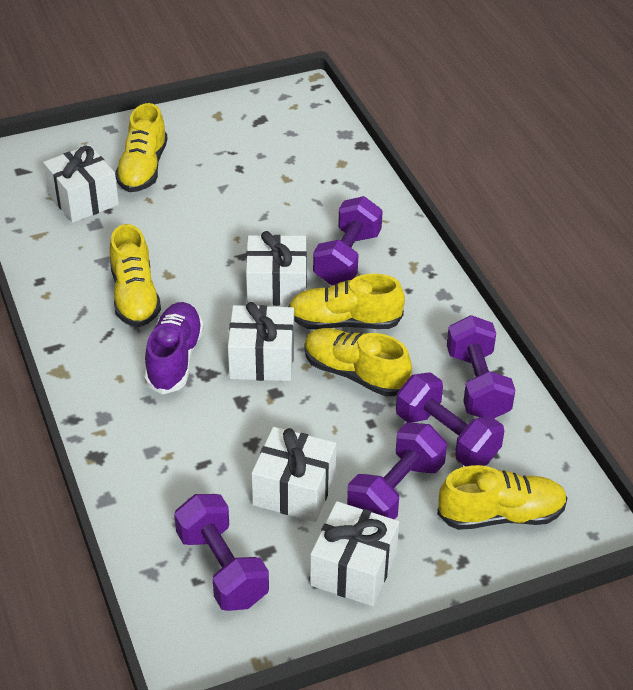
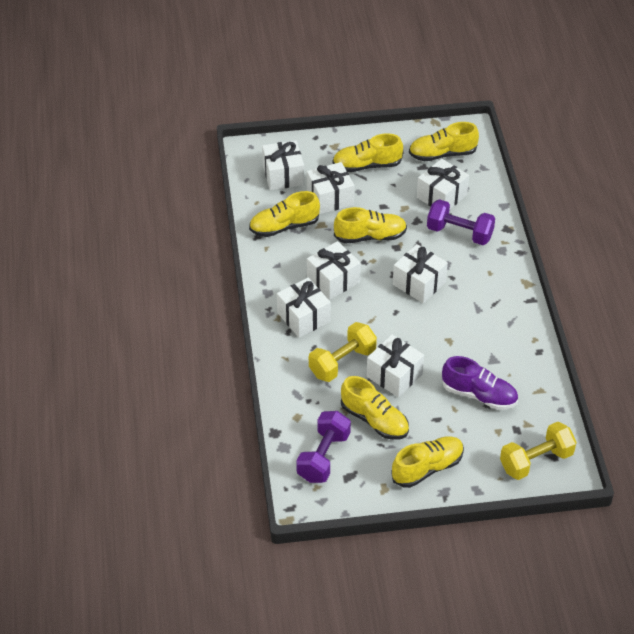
purple dumbbell: [174,494,269,611] [313,196,383,285] [347,423,447,520] [396,372,504,467] [447,315,515,418] = 5 -> [296,411,351,483] [427,199,495,245] = 2
white gift: [43,145,119,223] [228,302,294,381] [246,231,307,306] [251,427,337,522] [310,501,399,606] = 5 -> [262,140,304,190] [277,278,331,338] [307,162,354,214] [307,241,361,300] [367,335,424,397] [393,244,448,303] [417,159,469,210] = 7
yellow dumbbell: none = 0 -> [309,322,377,382] [500,422,577,480] = 2
yellow shoe: [110,224,161,327] [115,103,168,192] [288,274,405,329] [304,328,412,396] [437,465,567,530] = 5 -> [249,191,320,237] [332,133,403,172] [334,207,407,243] [341,376,409,440] [391,436,464,488] [409,122,479,161] = 6

